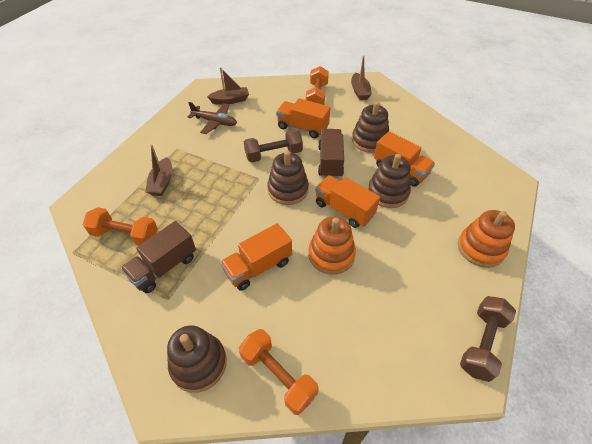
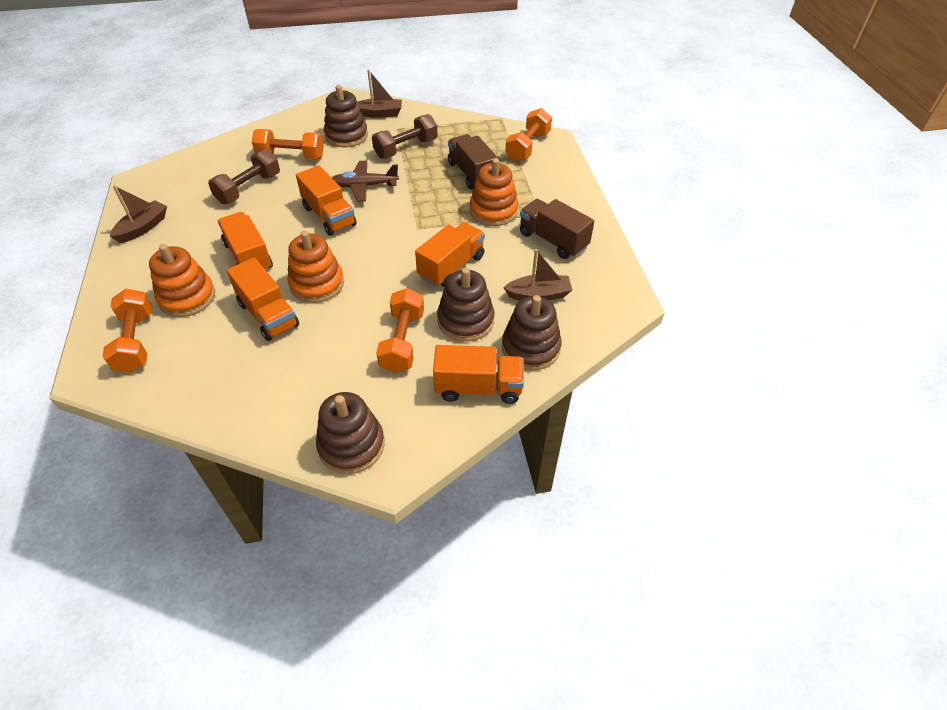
orange dumbbell: [83,207,158,246] [239,329,319,415] [306,66,329,105] = 3 -> [102,289,152,373] [252,129,324,160] [376,288,424,373] [505,108,552,162] = 4
orange stacking toy: [308,216,356,275] [458,210,515,268] = 2 -> [149,244,215,317] [288,231,344,303] [470,158,518,226] = 3
orange truck: [220,223,292,291] [276,98,330,138] [315,175,380,228] [374,131,435,187] = 4 -> [218,212,273,271] [227,257,299,341] [296,165,357,236] [415,222,485,288] [433,345,524,404] = 5

